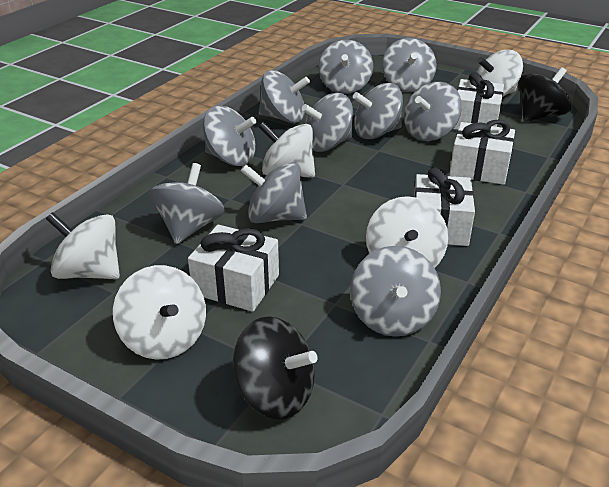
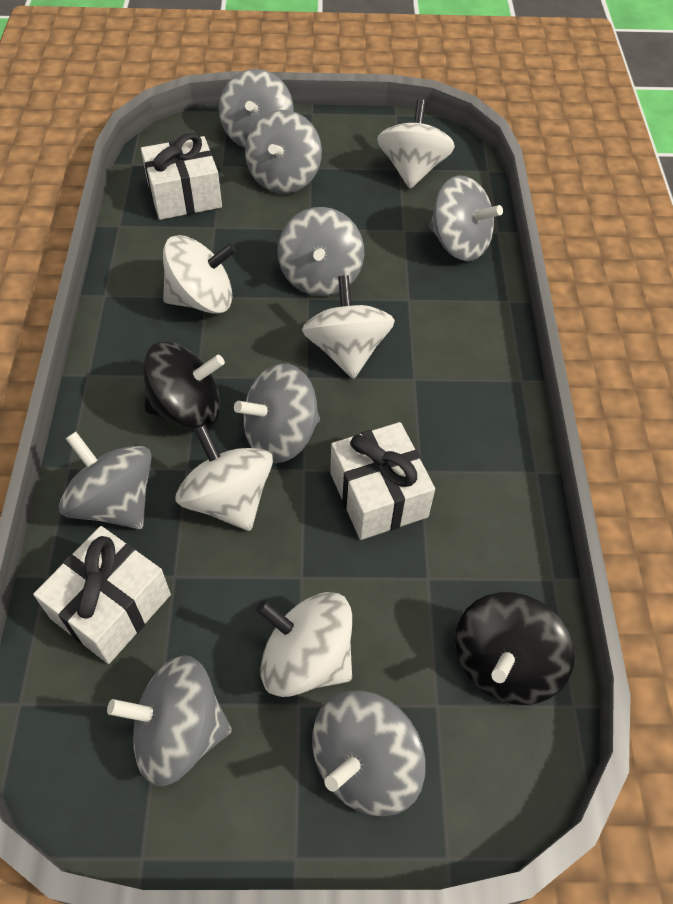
grey spinning top: [149,163,225,244] [203,106,256,166] [241,162,307,223] [259,70,310,123] [302,93,353,152] [318,39,373,94] [350,246,441,337] [353,83,403,139] [382,38,437,92] [404,82,462,141] = 10 -> [59,432,152,529] [107,655,232,787] [219,69,294,148] [234,363,320,463] [245,110,322,194] [277,207,364,296] [312,691,426,816] [429,175,503,261] = 8
white gift: [188,224,279,312] [414,167,475,246] [450,120,515,185] [454,72,504,130] = 4 -> [33,526,171,664] [141,133,222,220] [330,422,435,540] = 3

